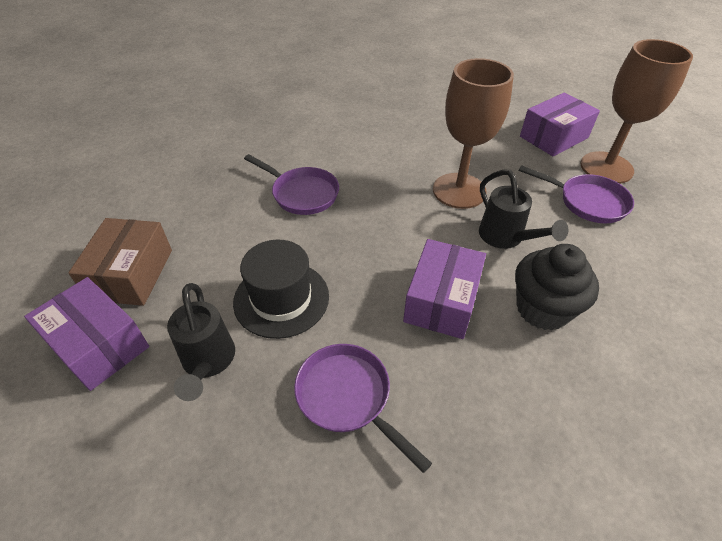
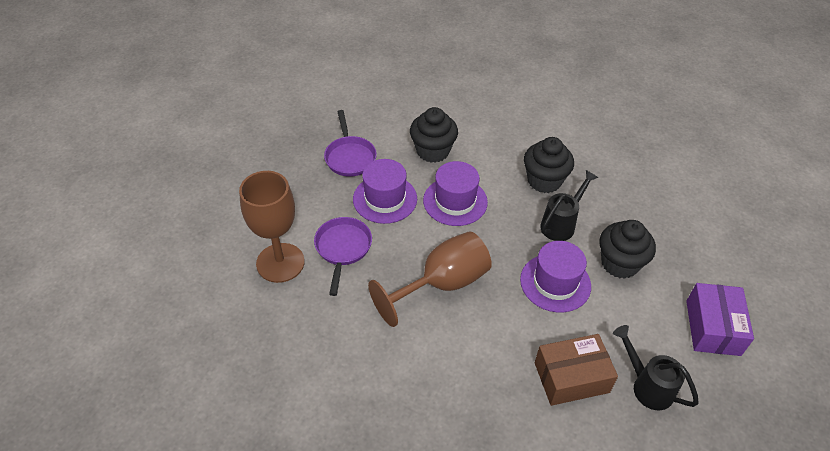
black cupcake: [515,244,599,330] = 1 -> [410,107,458,163] [524,137,574,193] [600,220,656,279] = 3
black hat: [233,240,329,339] = 1 -> none = 0
purple box: [24,277,149,391] [403,239,486,339] [520,92,600,157] = 3 -> [686,283,754,356] = 1
purple hat: none = 0 -> [353,159,417,224] [423,161,488,226] [520,241,591,313] = 3
purple pan: [244,154,339,215] [294,344,432,473] [519,165,634,223] = 3 -> [314,217,372,296] [324,110,377,177] = 2

